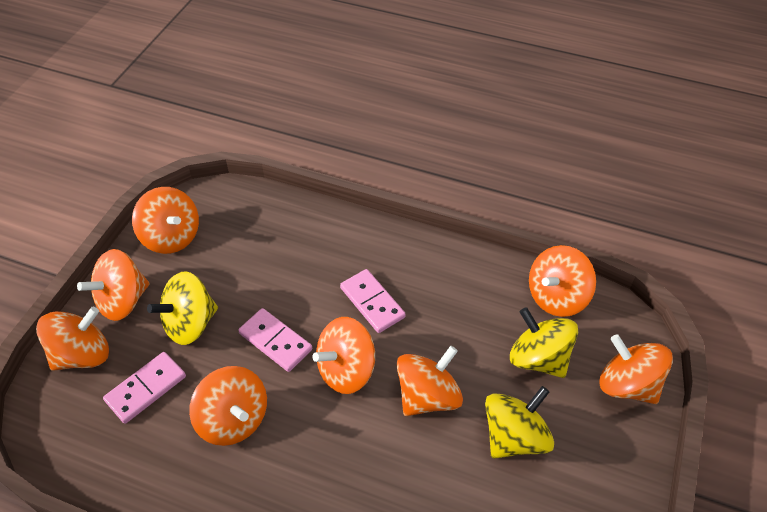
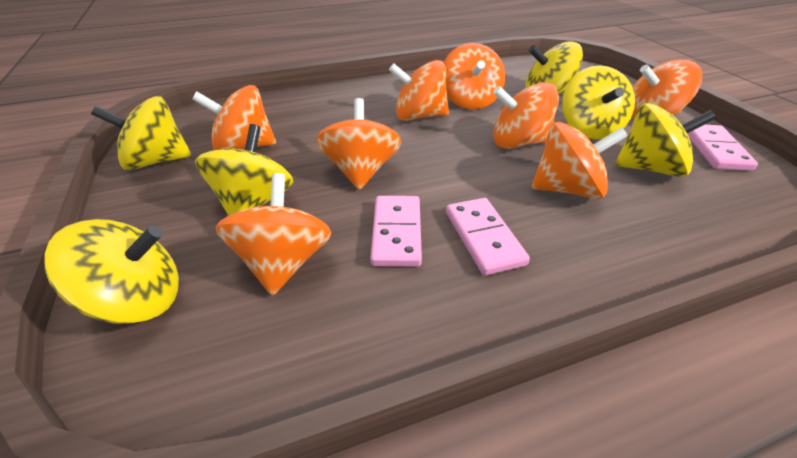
yellow spinning top: [147,271,218,345] [485,386,554,459] [510,307,579,378] = 3 -> [44,219,179,324] [91,96,192,170] [195,124,293,216] [525,41,583,94] [562,65,635,140] [615,103,716,177] = 6

